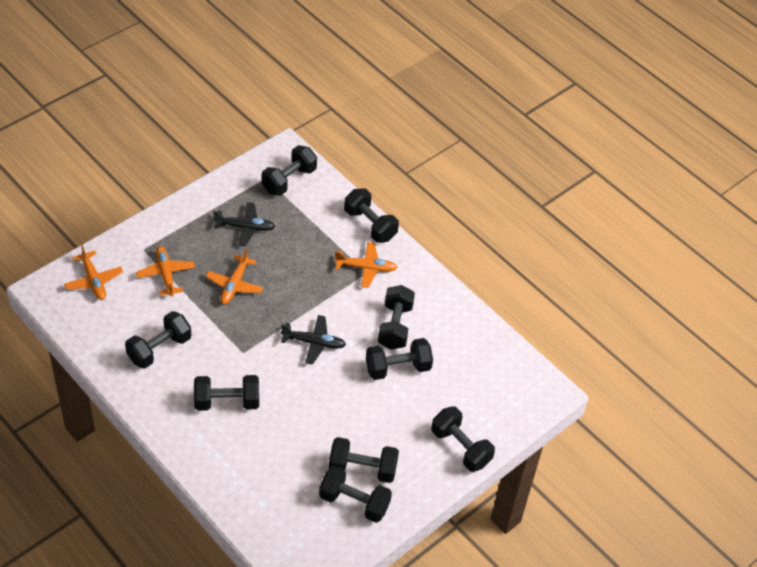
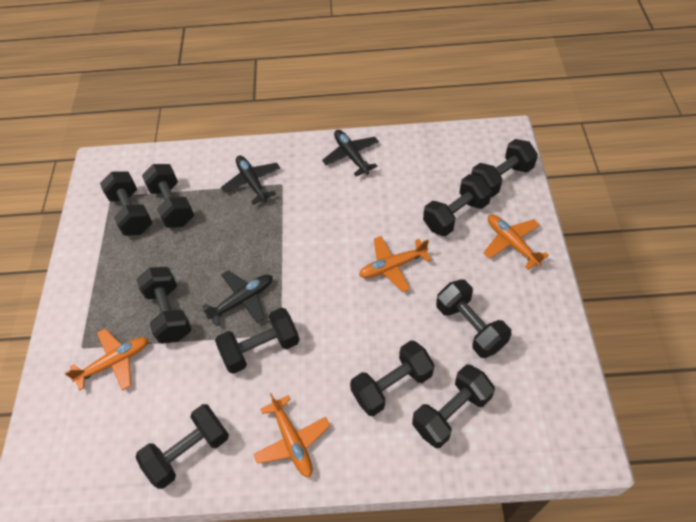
black dumbbell: [125,311,191,369] [194,375,259,411] [262,145,317,196] [319,465,392,523] [329,437,399,483] [344,188,399,243] [366,338,433,380] [378,285,415,350] [431,406,495,472] = 9 -> [100,171,153,236] [136,404,229,489] [137,267,192,344] [142,164,194,228] [215,307,300,374] [350,340,434,416] [412,365,495,448] [423,174,492,236] [436,279,511,358] [471,139,538,197] = 10
black plane: [213,202,276,246] [281,315,346,365] = 2 -> [202,270,273,326] [221,156,280,205] [322,130,379,176] = 3

